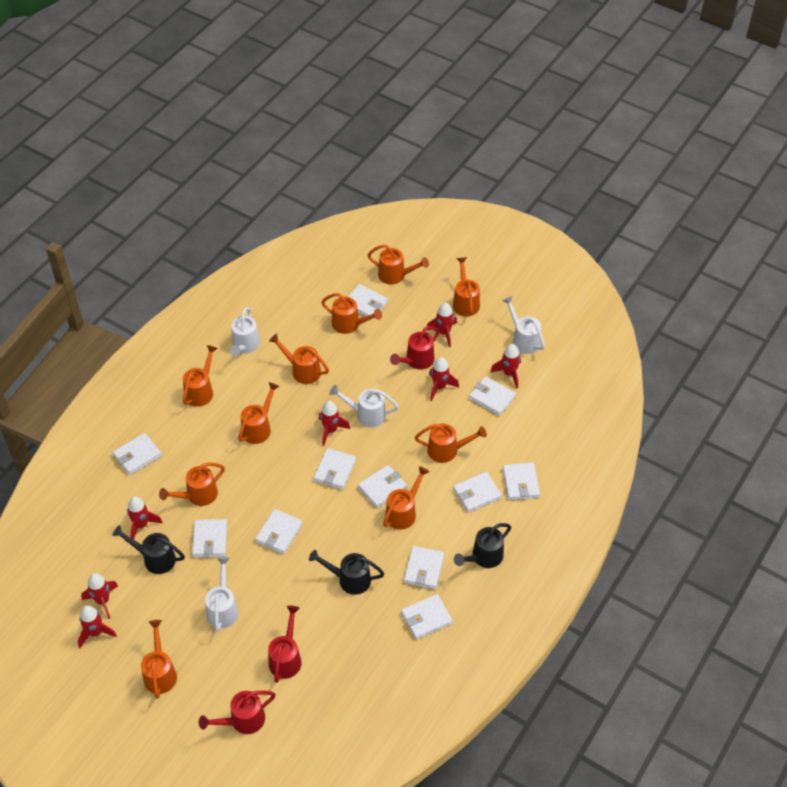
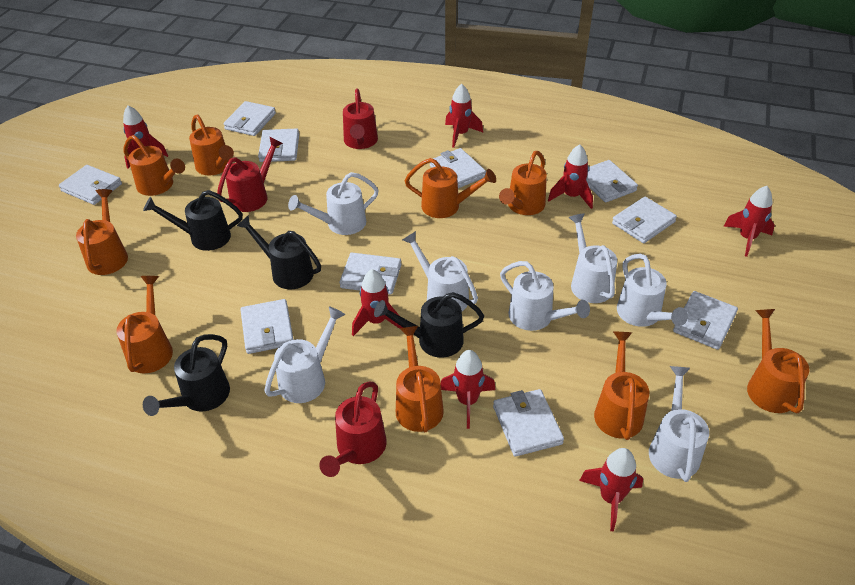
black watering can: [113,525,185,574] [309,550,384,595] [454,523,511,568] = 3 -> [143,190,243,251] [143,334,230,416] [237,215,321,289] [374,292,484,358] = 4
orange watering can: [141,620,177,699] [159,463,225,506] [183,345,218,407] [238,382,280,444] [269,334,329,384] [321,293,382,334] [368,244,429,284] [383,466,430,530] [415,424,487,463] [453,257,480,316] = 10 -> [76,189,128,275] [116,276,173,373] [123,135,185,196] [189,115,234,176] [396,326,444,432] [404,158,496,218] [499,151,547,215] [594,331,649,440] [747,309,809,413] = 9
white wallet: [113,433,162,475] [192,519,228,557] [255,509,303,554] [314,448,356,490] [348,284,388,320] [358,465,407,508] [401,594,453,640] [404,546,445,589] [453,472,502,513] [469,376,516,416] [503,462,540,500] = 11 -> [59,165,122,205] [223,101,276,136] [240,299,294,354] [258,129,299,162] [339,253,401,295] [430,148,486,188] [493,389,564,457] [586,160,638,203] [612,197,677,243] [673,291,738,350] = 10
white watering can: [205,557,239,632] [230,307,260,356] [329,385,399,427] [502,296,545,354] = 4 -> [264,306,345,403] [288,172,379,235] [402,231,478,311] [500,261,590,331] [568,213,617,303] [617,254,688,327] [649,366,709,482] = 7

